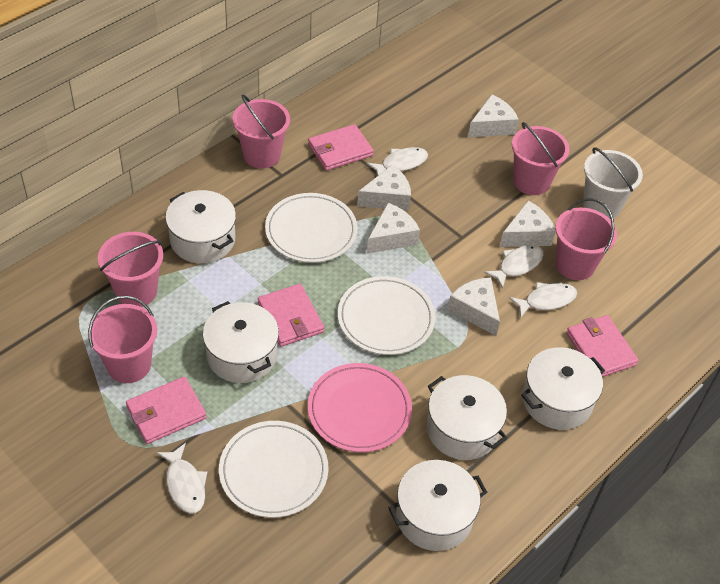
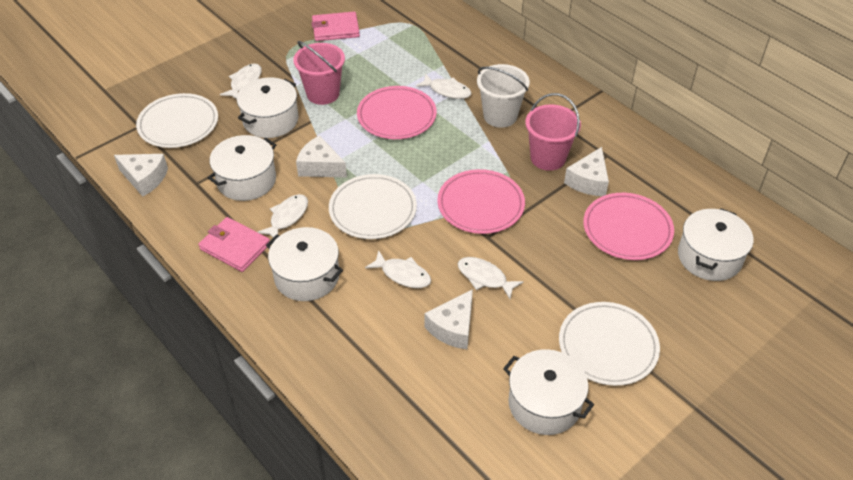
pink bucket: [88,296,157,383] [98,232,163,307] [232,94,290,168] [512,122,569,195] [555,198,617,280] = 5 -> [293,41,345,105] [525,93,581,171] = 2
pink plate: [308,363,412,452] = 1 -> [357,86,437,139] [437,169,525,234] [583,193,674,260] = 3
pink wallet: [126,377,206,444] [258,284,324,347] [308,124,374,171] [566,315,639,377] = 4 -> [198,217,270,272] [312,12,360,41] = 2
white cheese: [357,164,411,211] [367,203,420,254] [448,277,500,336] [468,95,519,137] [500,201,556,247] = 5 -> [114,154,168,197] [296,135,347,178] [425,289,473,349] [564,147,609,196] = 4
white fish: [156,443,207,514] [367,147,428,176] [484,245,543,289] [509,282,577,318] = 4 -> [220,64,262,99] [258,194,308,238] [365,250,431,288] [416,73,471,99] [458,257,524,299] = 5

